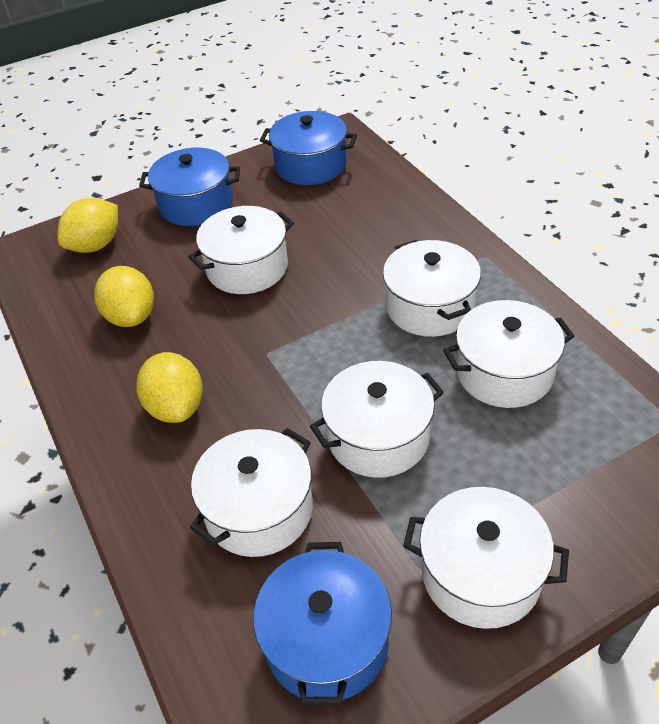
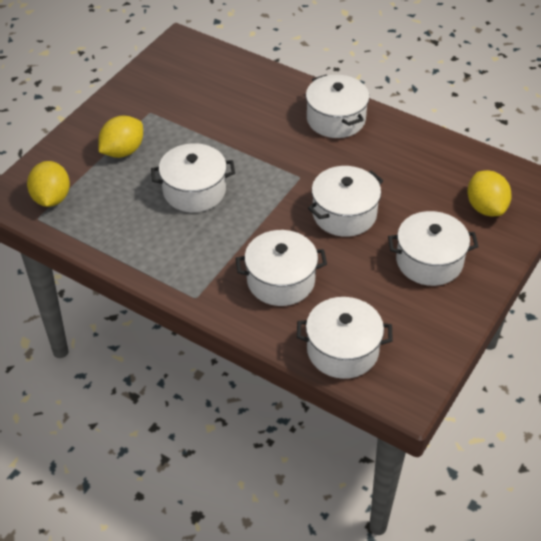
blue pot: [139,148,240,226] [253,542,392,706] [260,111,357,185] = 3 -> none = 0

